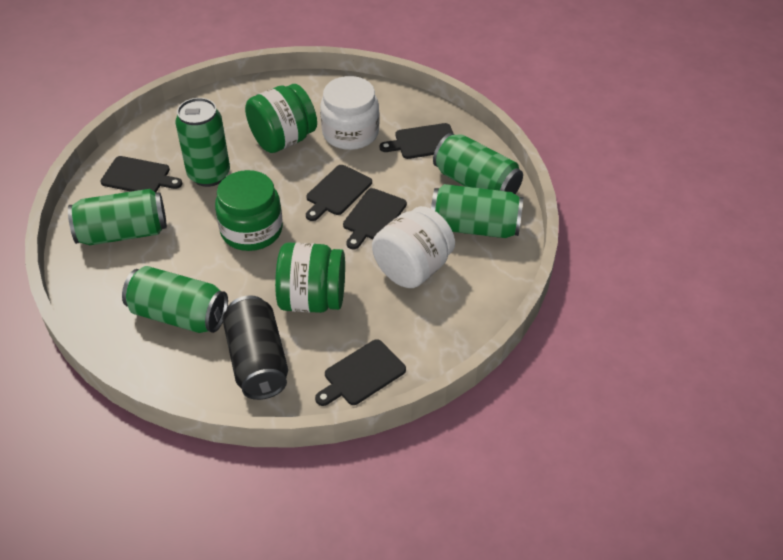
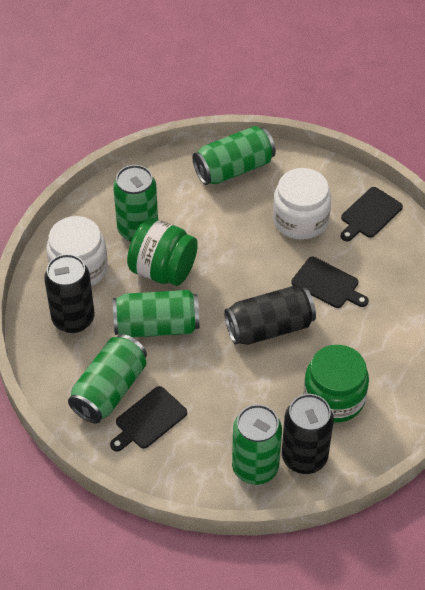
black can: [222,295,288,400] = 1 -> [44,254,95,333] [224,285,316,345] [282,394,334,474] = 3
black cutting board: [101,156,183,193] [306,165,372,221] [315,339,406,406] [343,188,407,249] [380,123,454,159] = 5 -> [110,386,187,452] [291,257,369,308] [340,187,403,242] = 3
green jar: [215,170,283,251] [245,84,317,153] [275,242,345,313] = 3 -> [127,218,198,286] [304,345,369,423] = 2

